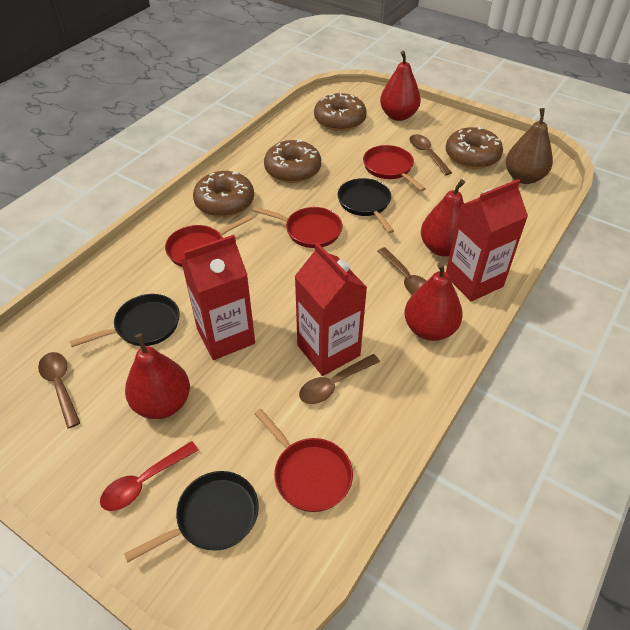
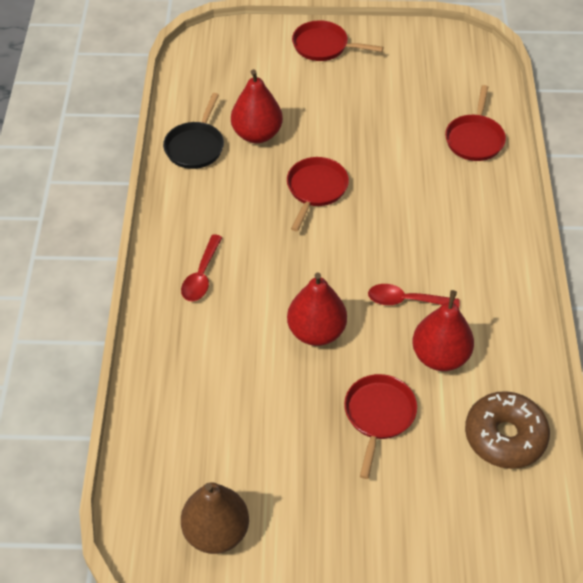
black pan: [70,294,180,347] [124,471,259,563] [338,178,394,233] = 3 -> [163,93,224,169] = 1
brown donut: [193,171,254,217] [264,139,321,183] [314,93,367,131] [446,126,503,169] = 4 -> [465,391,550,469] = 1
brown spoon: [38,352,80,429] [299,354,380,404] [377,247,426,295] [409,134,452,175] = 4 -> none = 0
red carton: [181,235,255,360] [294,242,367,376] [446,179,528,302] = 3 -> none = 0
red pear: [125,333,190,419] [380,51,421,121] [404,262,463,341] [421,179,465,257] = 4 -> [231,69,283,143] [287,272,347,346] [412,290,474,371] = 3
red spoon: [100,441,199,511] = 1 -> [181,234,223,301] [368,284,460,308] = 2

